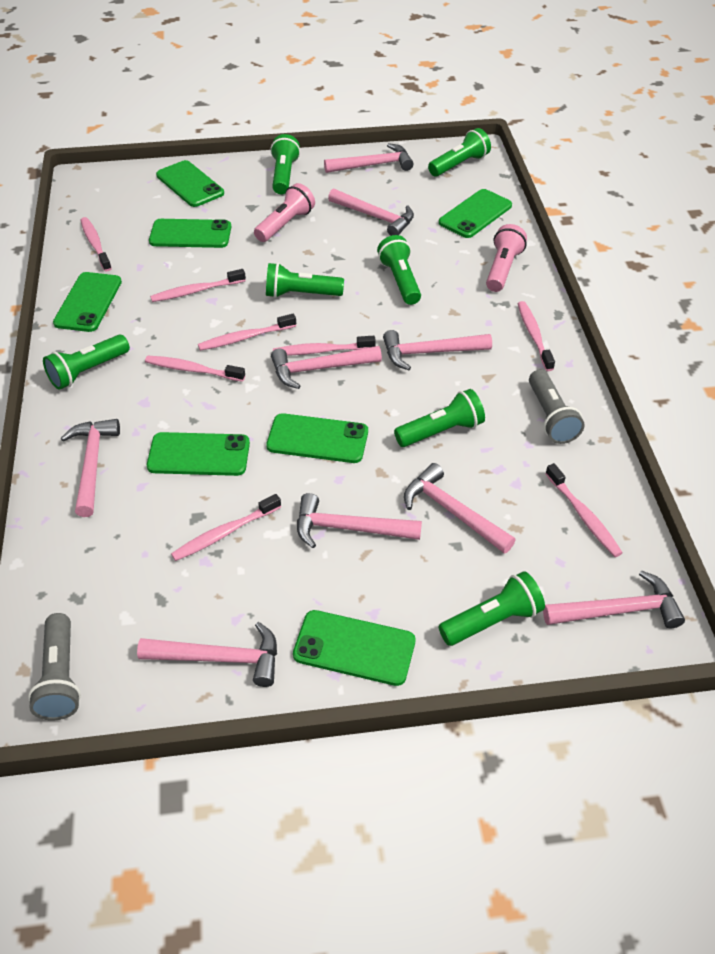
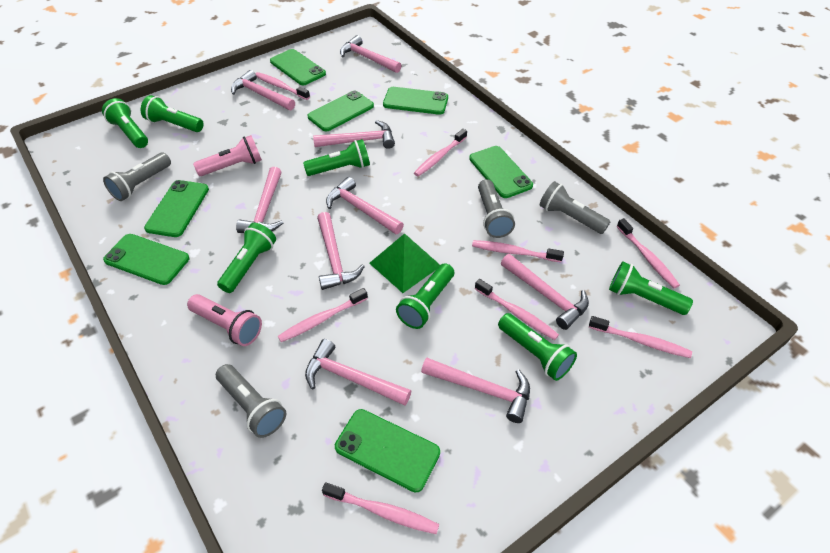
green pyramid: none = 0 -> [369,233,440,293] = 1
grey flashlight: [28,613,81,720] [529,370,584,444] = 2 -> [103,153,171,201] [216,364,286,438] [478,179,515,238] [540,181,611,234] = 4

